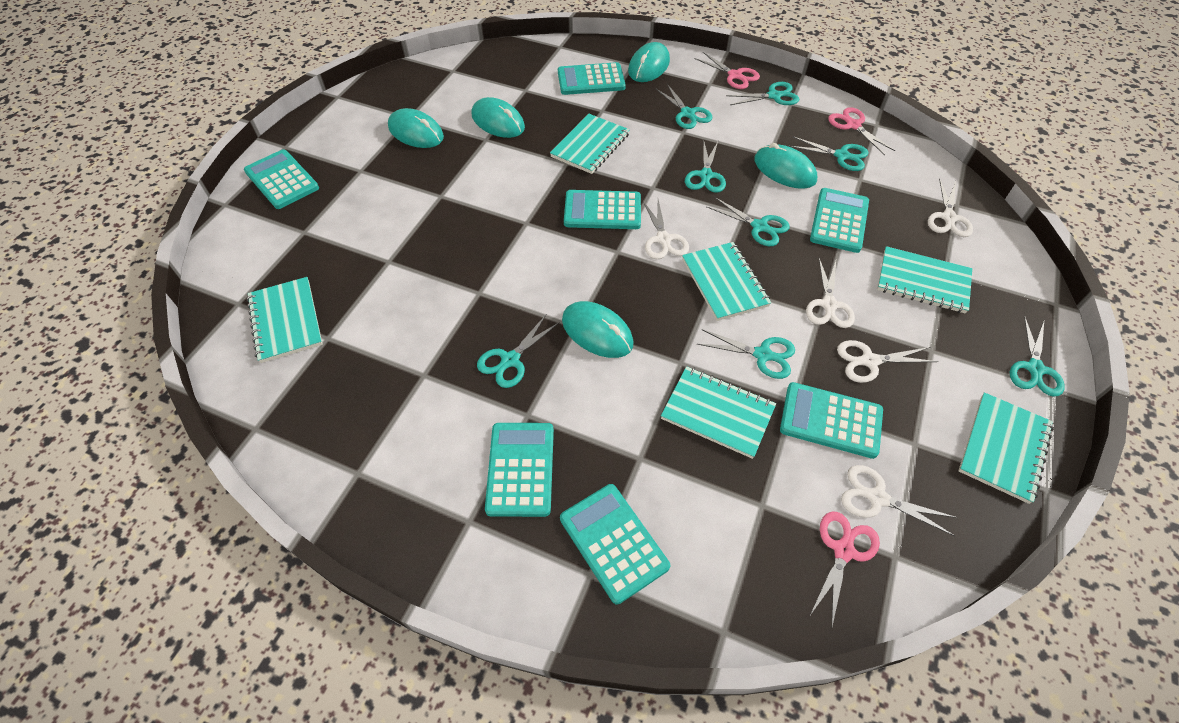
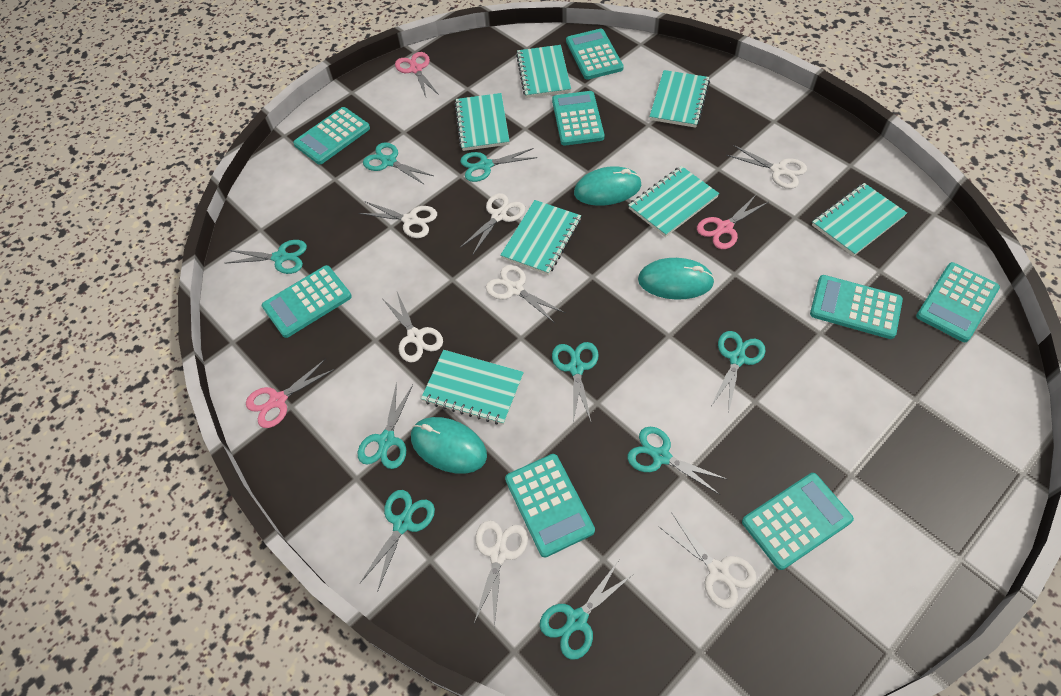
turquoise calculator: [244,149,319,209] [485,423,554,517] [558,62,626,95] [560,484,670,604] [564,190,641,229] [780,382,883,459] [810,188,869,253] = 7 -> [262,265,352,338] [293,107,370,165] [505,454,595,558] [552,91,604,146] [566,29,624,80] [742,473,854,570] [810,275,903,339] [916,262,1000,342] = 8
turquoise mouse: [388,108,444,148] [471,97,525,138] [562,301,634,358] [628,42,670,82] [754,143,817,189] = 5 -> [411,417,487,474] [574,166,642,206] [638,258,715,300] = 3
turquoise notebook: [246,277,323,363] [550,114,630,174] [661,366,776,459] [682,242,771,321] [877,246,972,313] [959,392,1054,504] = 6 -> [421,350,524,425] [454,93,510,151] [500,200,581,275] [516,45,571,98] [628,166,719,237] [649,70,710,128] [812,183,907,256] = 7
turquoise scissors: [477,315,560,388] [656,84,712,129] [685,142,726,193] [697,329,795,379] [706,197,789,246] [726,82,799,105] [789,136,868,171] [1010,316,1065,397] = 8 -> [225,240,307,274] [358,382,413,469] [359,490,435,592] [363,142,434,185] [460,148,537,182] [540,560,635,660] [552,342,599,423] [627,427,728,495] [712,331,765,410] = 9
white scissors: [643,200,689,259] [806,258,855,328] [837,340,939,383] [841,465,958,536] [928,179,973,237] = 5 -> [359,201,437,238] [383,292,443,363] [460,193,526,254] [474,520,528,626] [486,265,566,323] [658,512,757,609] [726,145,807,189] = 7

